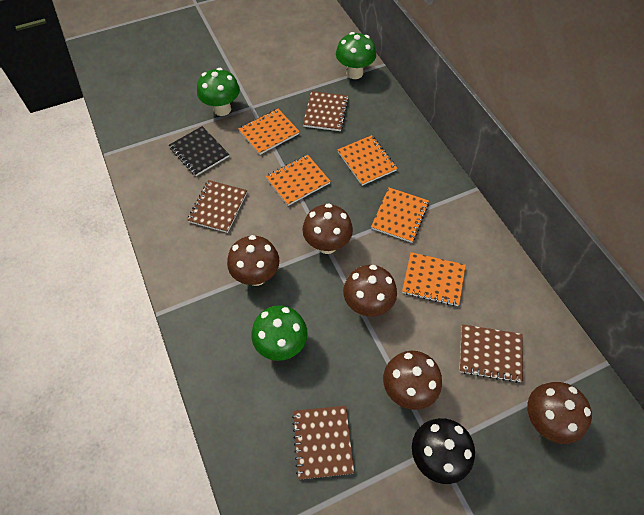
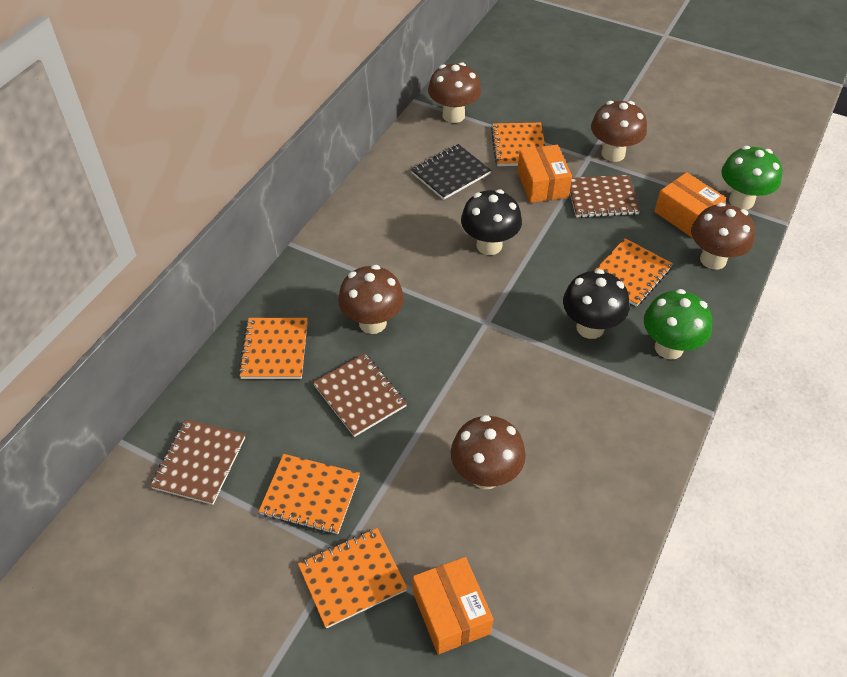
black mushroom: [412,418,475,484] = 1 -> [461,189,522,255] [563,269,629,339] = 2
brown notebook: [187,180,247,233] [292,406,354,480] [303,91,349,131] [459,324,523,383] = 4 -> [150,419,245,505] [313,353,407,437] [569,175,640,218] = 3
green mushroom: [197,68,240,116] [251,305,308,361] [336,32,376,79] = 3 -> [644,289,712,360] [721,146,782,210] = 2
orange box: none = 0 -> [413,557,493,655] [517,145,572,203] [654,172,726,238] = 3

